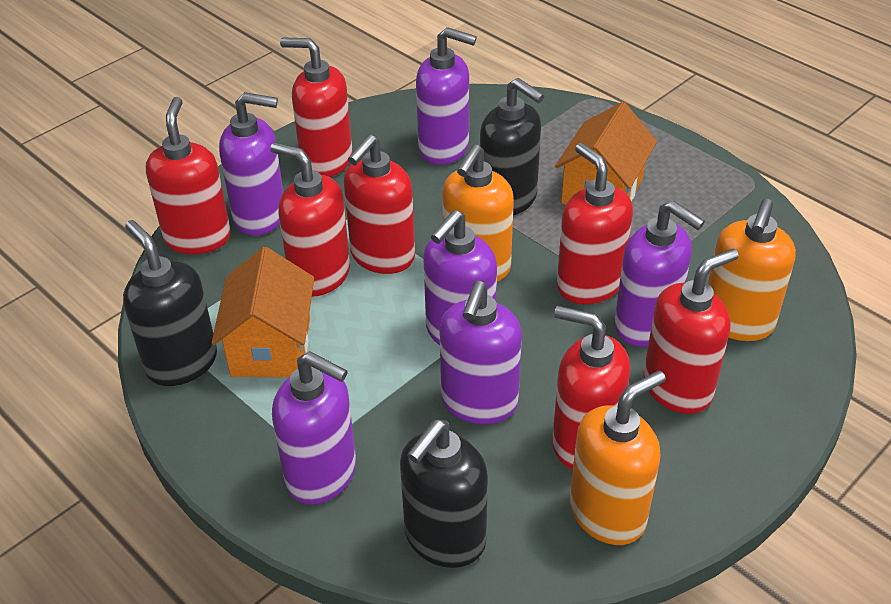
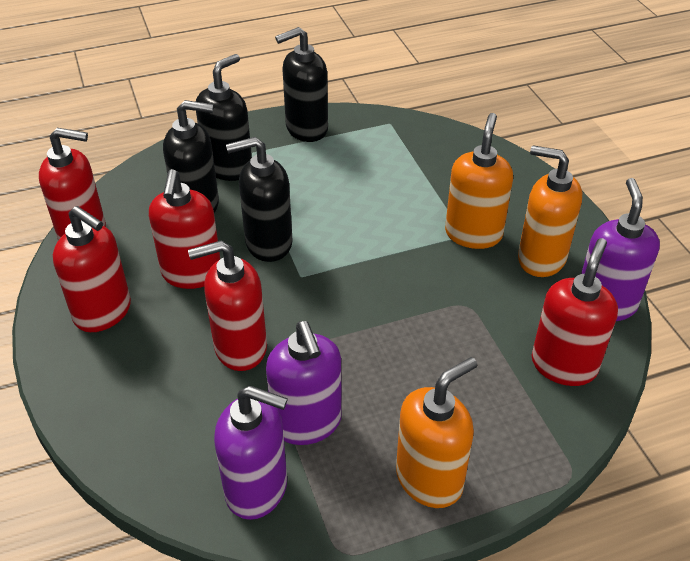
black soap dispenser: [123,220,217,386] [400,419,488,568] [480,78,544,215] = 3 -> [163,100,219,213] [196,54,252,181] [226,137,293,262] [275,27,328,142] = 4
orange house: [211,247,314,377] [555,102,657,204] = 2 -> none = 0
purple soap dispenser: [219,92,284,236] [272,351,356,505] [416,27,477,165] [423,210,497,345] [439,281,522,424] [614,200,705,347] = 6 -> [214,386,288,520] [266,321,342,445] [581,178,660,321] = 3
red soap dispenser: [146,97,231,254] [270,142,350,297] [280,37,353,177] [344,134,415,274] [552,306,630,469] [557,143,633,304] [643,249,739,414] = 7 -> [39,128,106,240] [53,206,131,332] [149,169,221,289] [188,241,267,371] [532,238,618,386] = 5

